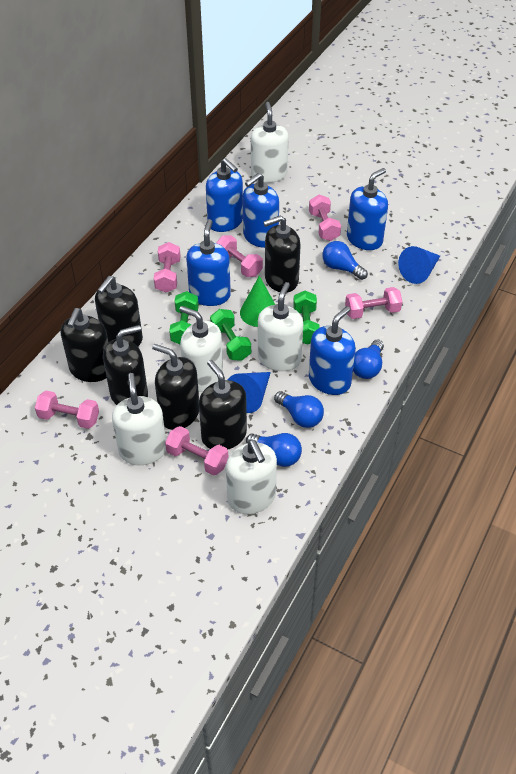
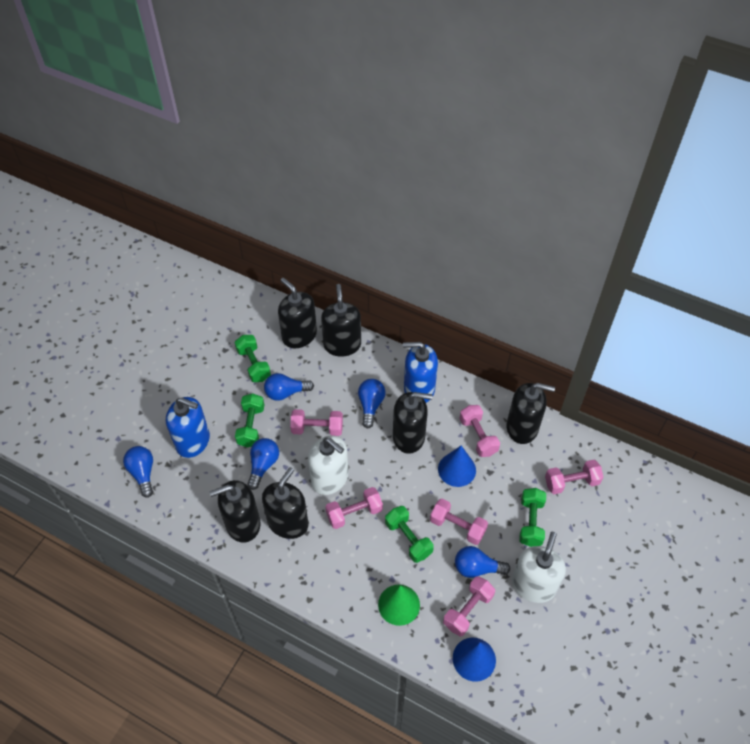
blue light bulb: [246,433,302,467] [274,391,324,428] [322,241,368,280] [353,339,384,379] = 4 -> [123,446,153,498] [247,438,279,490] [264,373,314,401] [358,379,386,428] [455,546,510,578] = 5
blue soap dispenser: [186,219,231,306] [206,158,243,232] [243,173,279,248] [309,306,356,395] [347,168,388,250] = 5 -> [166,397,210,458] [403,342,438,403] = 2
green dumbbell: [169,291,199,344] [210,309,251,361] [293,291,320,345] = 3 -> [234,335,271,382] [235,393,264,448] [385,506,434,563] [519,488,546,547] = 4
white soap dispenser: [112,373,166,465] [179,306,223,392] [226,440,277,514] [251,102,289,183] [258,282,303,371] = 5 -> [308,436,348,495] [512,532,566,603] = 2

